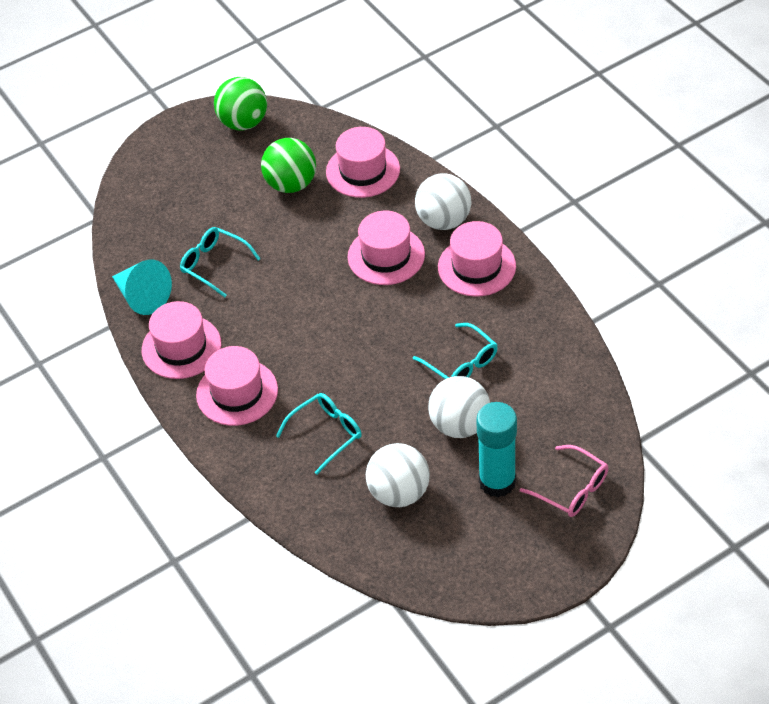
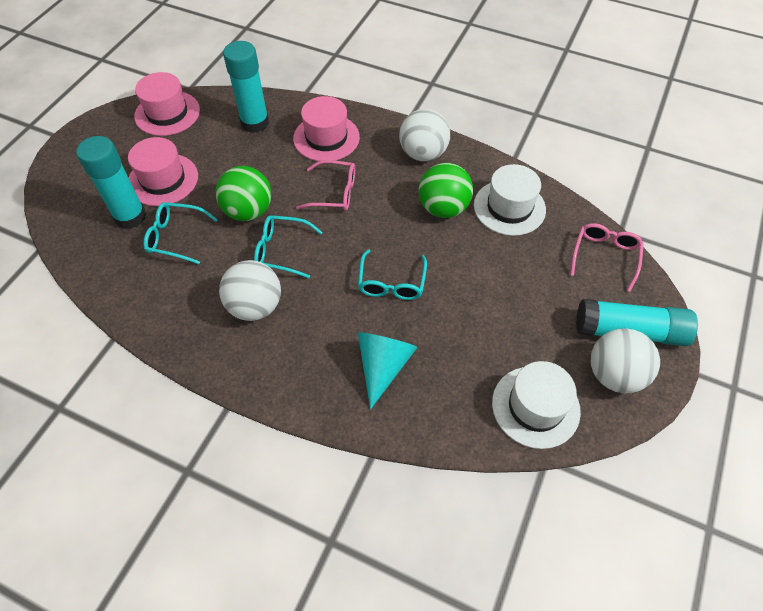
pink glasses: [520,445,608,517] = 1 -> [296,160,355,211] [570,223,644,291] = 2
pink hat: [142,301,221,379] [196,346,278,426] [326,127,400,198] [348,211,425,285] [438,221,516,297] = 5 -> [128,137,198,206] [134,72,200,136] [293,96,360,161] = 3
turquoise glue stick: [476,402,517,497] = 1 -> [77,136,146,229] [223,41,269,133] [576,299,698,346] = 3
white hat: none = 0 -> [474,164,546,236] [492,361,581,449] = 2

